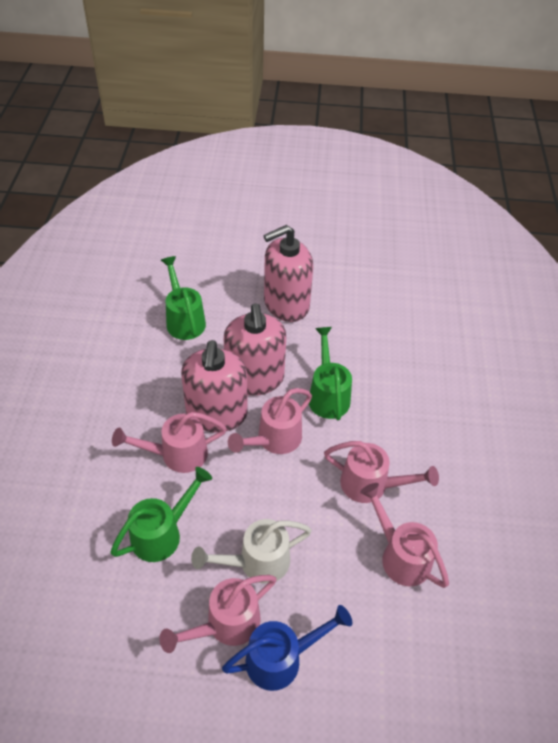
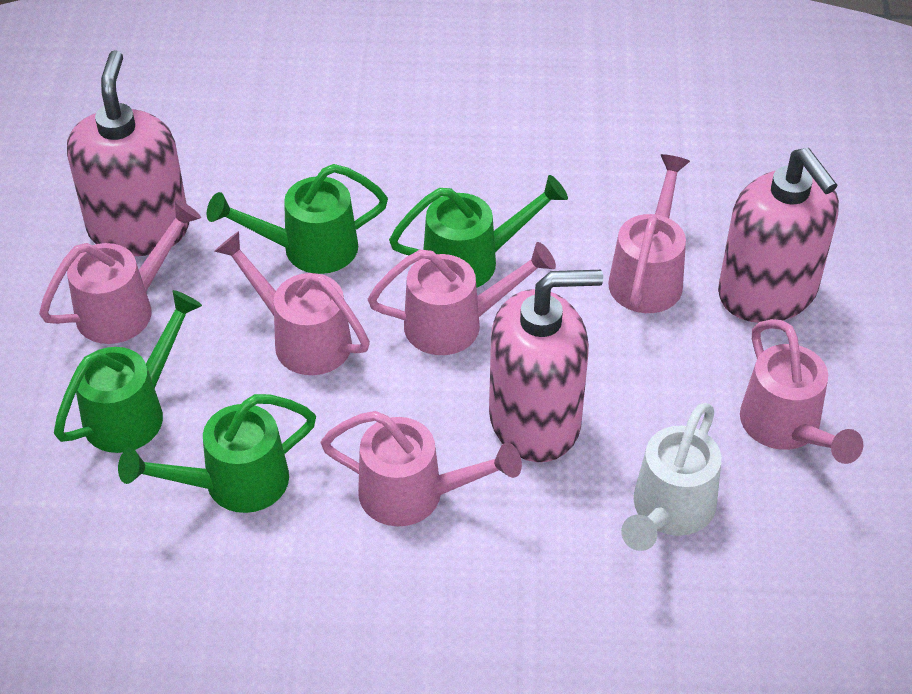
blue watering can: [222,605,352,691] = 1 -> none = 0
green watering can: [111,467,212,562] [161,256,206,340] [309,327,352,420] = 3 -> [54,290,202,453] [118,394,316,513] [207,164,388,274] [389,175,568,288] = 4
pink watering can: [112,412,227,473] [159,575,277,653] [228,388,312,454] [324,441,439,503] [360,483,449,588] = 5 -> [39,200,201,344] [214,231,370,375] [320,411,522,526] [368,242,556,355] [608,154,690,313] [740,319,863,464] = 6

